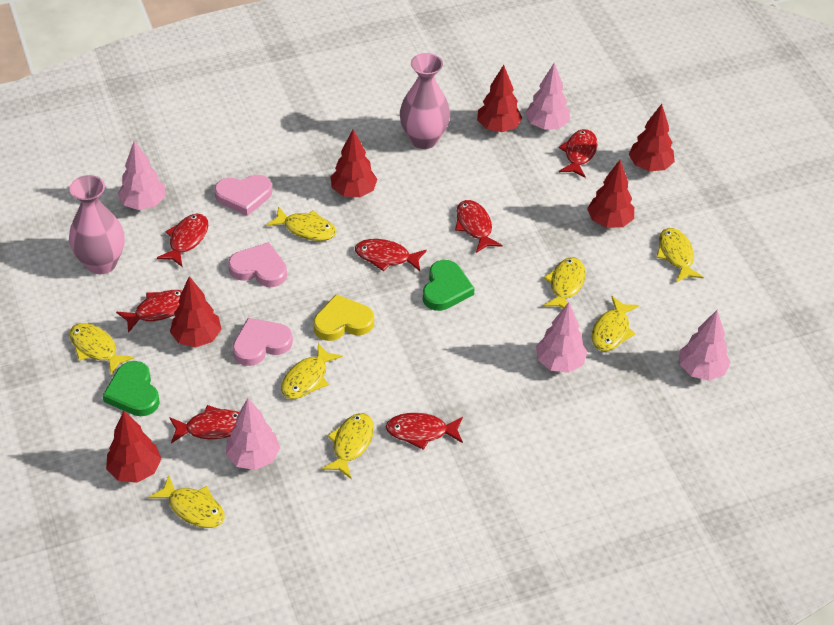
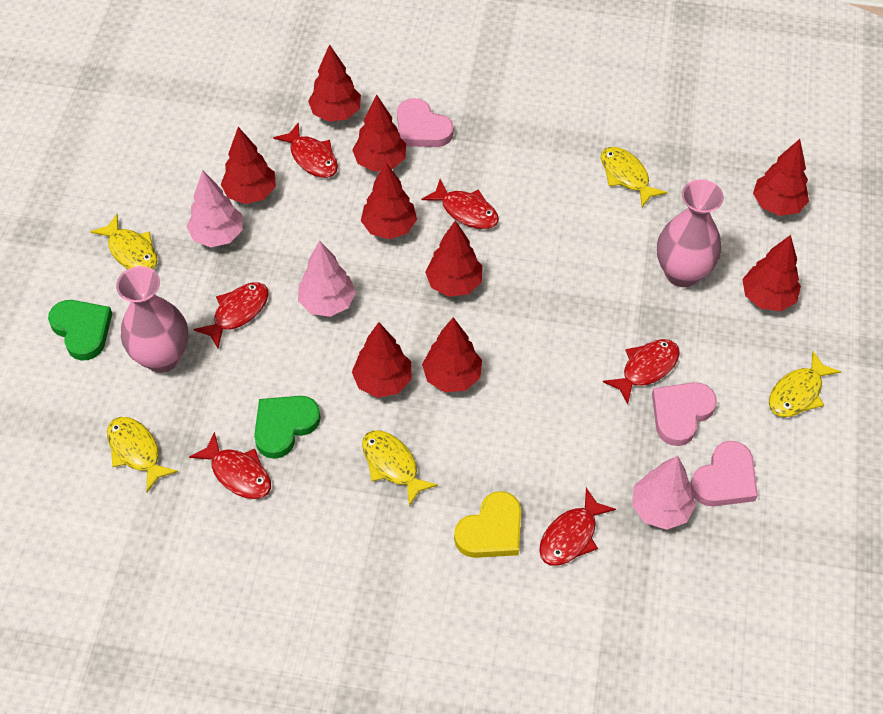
pink tree: [118,141,165,210] [226,398,280,470] [525,63,570,130] [536,302,587,373] [679,310,731,381] = 5 -> [187,170,243,247] [298,240,356,317] [632,456,696,530] = 3
red fish: [116,290,182,333] [157,213,208,267] [169,405,239,444] [355,239,427,271] [386,413,463,450] [455,200,502,253] [559,129,597,178] = 7 -> [189,432,271,499] [193,282,269,348] [273,122,338,178] [421,179,499,229] [539,488,616,566] [603,339,680,404] = 6
red tree: [106,411,162,483] [170,276,222,347] [330,129,378,197] [477,65,522,132] [587,160,634,228] [629,104,675,171] = 6 -> [221,127,276,204] [308,44,361,122] [352,94,406,172] [352,322,412,398] [361,162,417,239] [422,317,482,392] [425,220,482,297] [742,235,801,311] [753,139,809,216] = 9
yellow fish: [69,323,134,375] [148,475,225,528] [266,206,336,241] [281,343,343,399] [322,413,374,479] [543,257,586,308] [592,296,639,352] [656,228,704,282] = 8 -> [90,214,158,269] [107,417,178,492] [362,430,438,507] [601,147,667,207] [769,351,841,417] = 5

